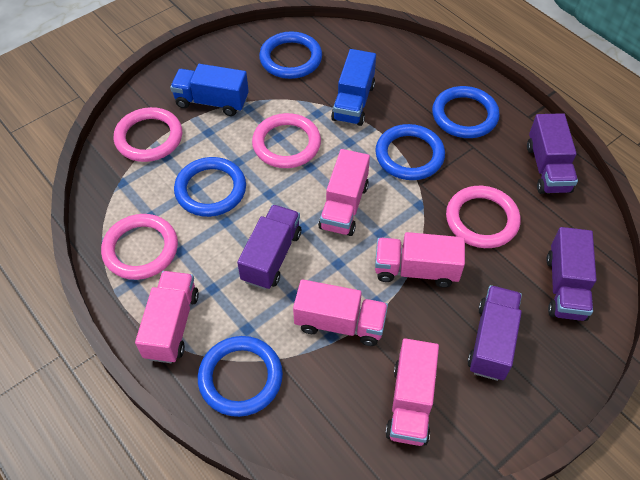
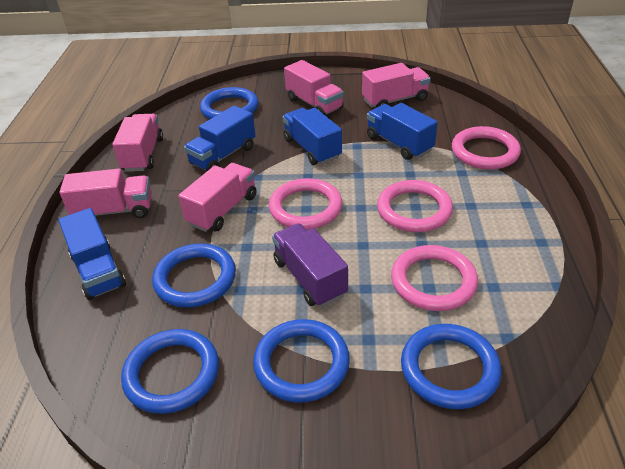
blue truck: [170,64,249,116] [331,49,376,126] = 2 -> [58,208,126,300] [184,106,256,171] [283,108,342,165] [367,103,438,160] = 4
purple truck: [237,205,301,290] [468,285,522,381] [527,113,578,194] [546,227,597,321] = 4 -> [272,223,348,307] = 1

